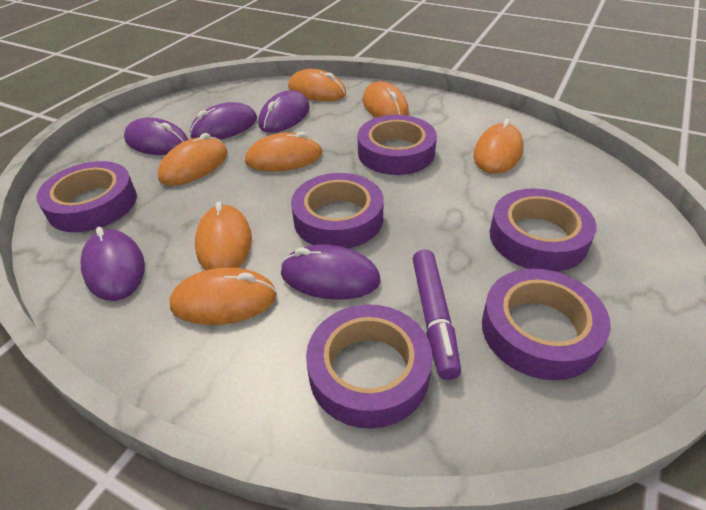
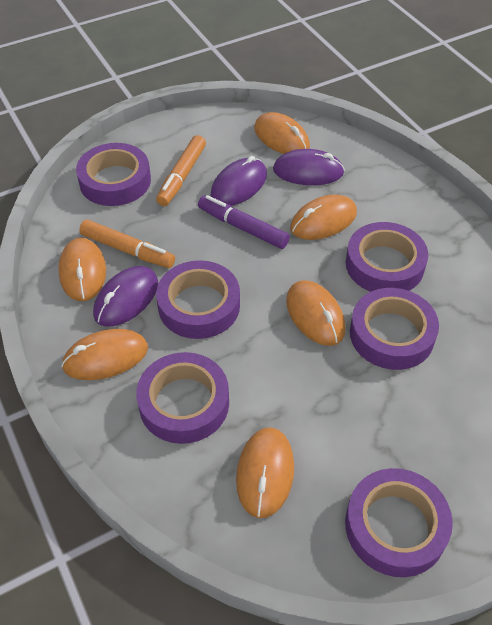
orange marker: none = 0 -> [79,219,175,268] [156,135,206,206] = 2
orange mouse: [158,133,228,185] [169,267,277,325] [195,201,252,270] [245,132,322,172] [288,69,346,101] [363,81,409,118] [474,119,524,174] = 7 -> [58,238,106,301] [61,329,148,380] [236,427,294,518] [254,112,310,154] [286,280,346,346] [290,195,357,240] = 6
purple mouse: [81,227,145,301] [124,117,188,155] [190,102,257,140] [258,90,310,133] [281,245,381,300] = 5 -> [93,266,158,326] [211,156,267,206] [273,149,345,185] = 3

